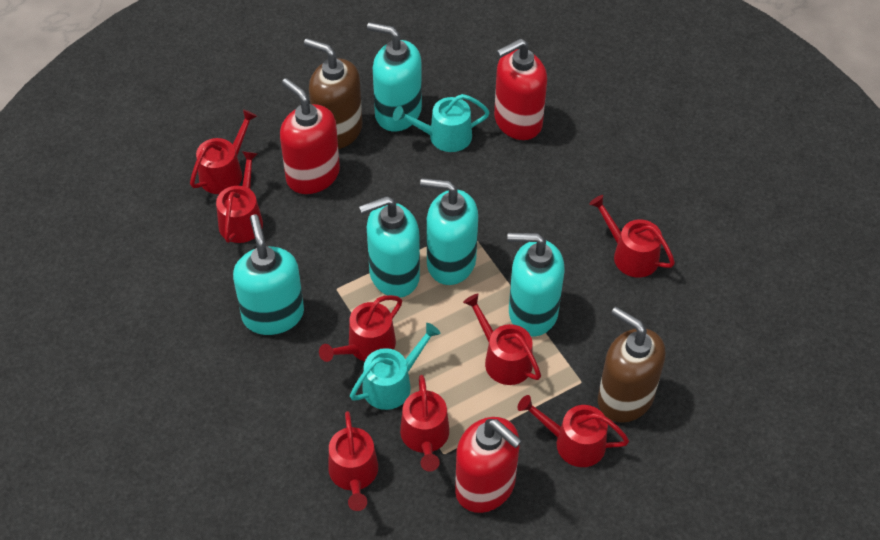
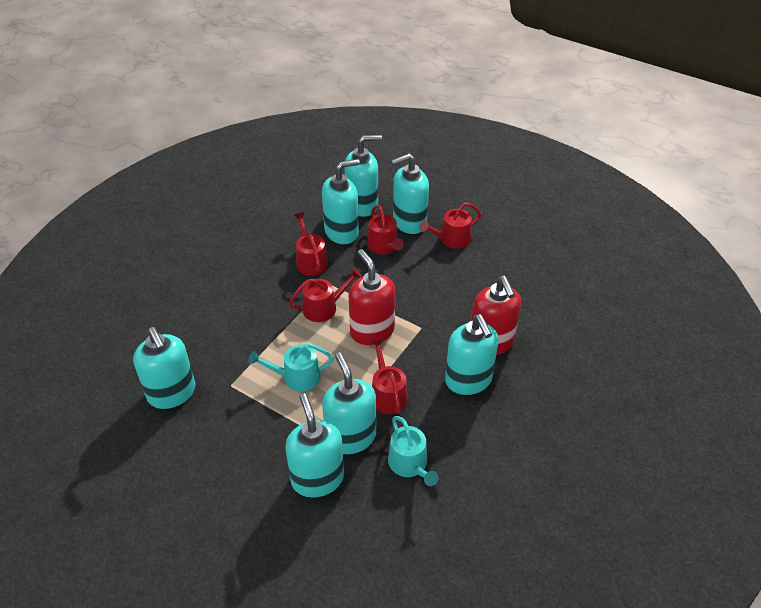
brown soap dispenser: [304,38,363,149] [598,307,666,423] = 2 -> none = 0
red soap dispenser: [280,78,340,194] [455,417,522,513] [494,38,547,140] = 3 -> [349,249,395,345] [471,276,521,355] = 2
red watering can: [190,109,257,194] [216,151,263,243] [319,295,402,362] [328,411,378,511] [400,375,449,472] [463,294,541,385] [518,395,629,467] [589,195,675,278] = 8 -> [289,268,362,322] [294,212,328,275] [367,205,404,254] [371,338,408,414] [419,203,481,249] = 5
turquoise soap dispenser: [233,215,304,335] [359,196,420,298] [367,22,422,132] [420,178,478,285] [507,233,564,336] = 5 -> [133,327,195,409] [285,393,344,498] [322,159,360,244] [322,352,376,454] [344,135,382,217] [391,153,429,234] [445,314,499,395] = 7

